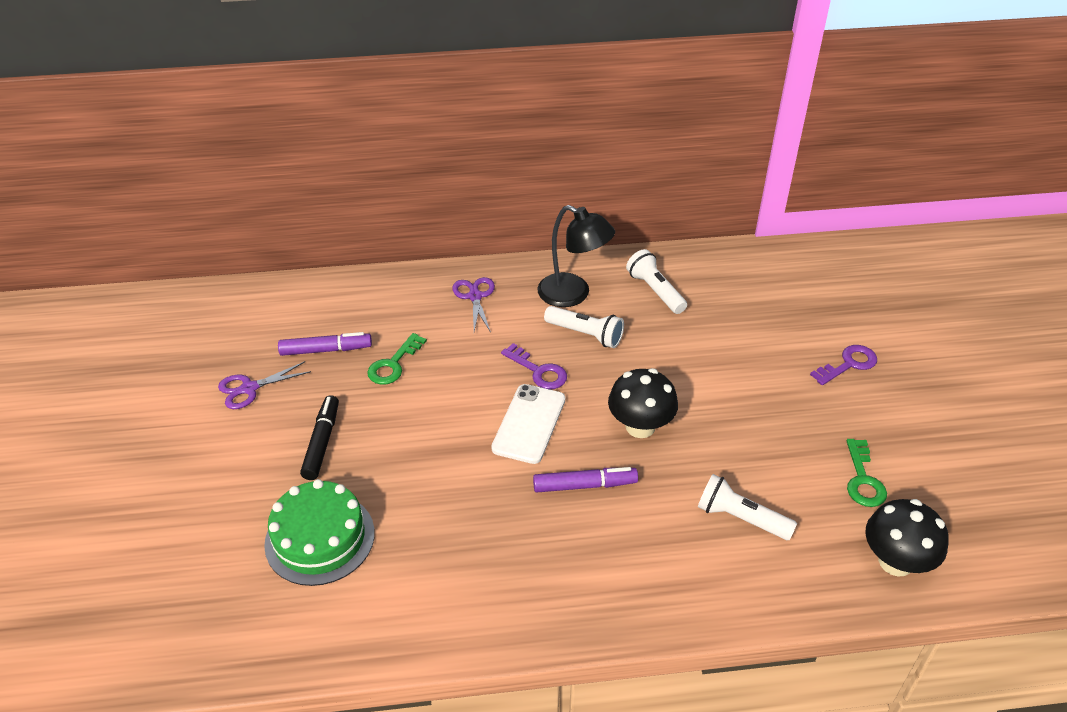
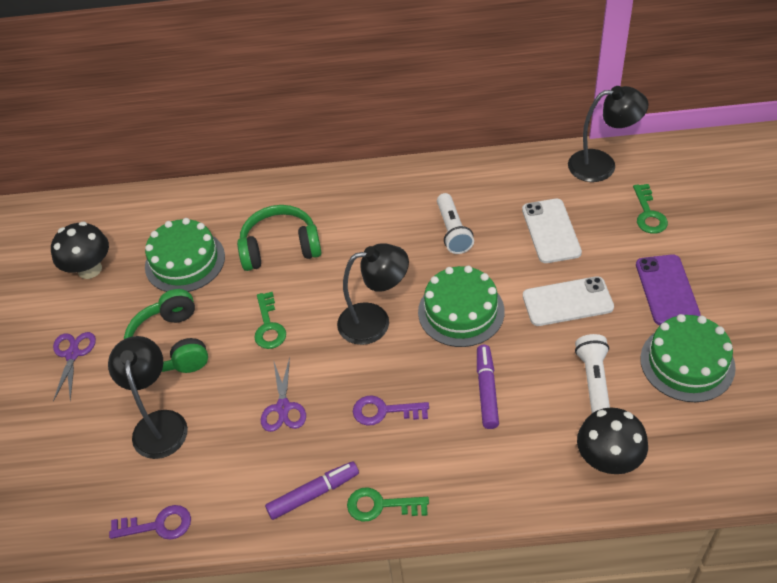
black lamp: [537,205,615,307] = 1 -> [108,336,188,459] [337,243,409,345] [568,86,649,182] = 3
black marker: [300,395,339,480] = 1 -> none = 0
green cake: [264,479,375,586] = 1 -> [145,218,225,292] [418,266,505,347] [640,314,736,402] = 3
green headphones: none = 0 -> [124,289,208,373] [237,205,322,271] = 2
green key: [367,333,427,385] [846,439,887,507] = 2 -> [254,292,286,349] [347,487,429,522] [633,184,668,234] = 3
purple phone: none = 0 -> [636,254,701,325] = 1
white flashlight: [544,306,624,348] [626,249,687,314] [698,474,797,540] = 3 -> [437,193,474,254] [575,334,610,413] = 2
white phone: [491,384,565,464] = 1 -> [522,199,582,263] [523,276,614,326] = 2

